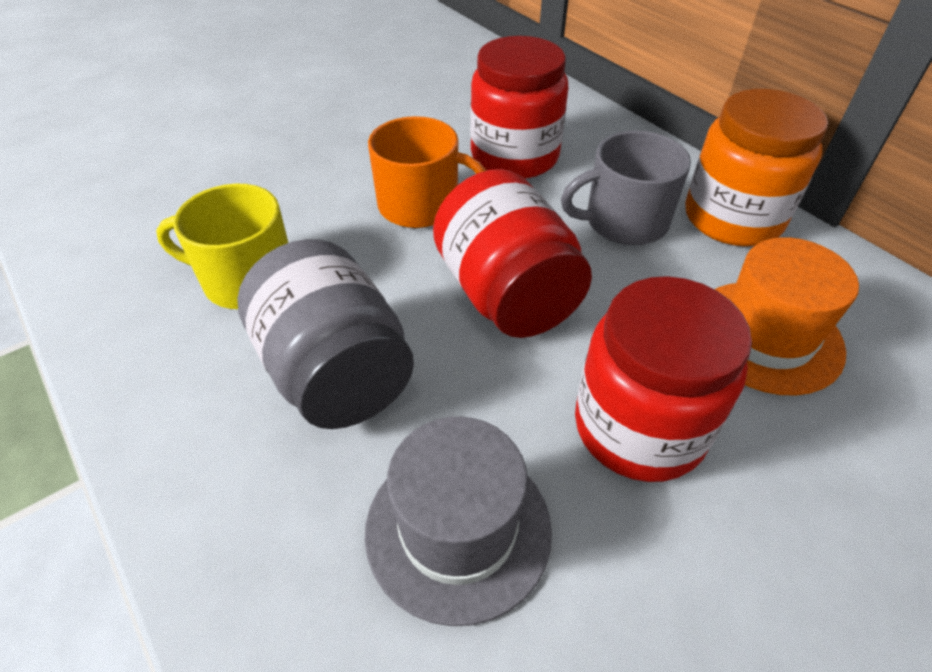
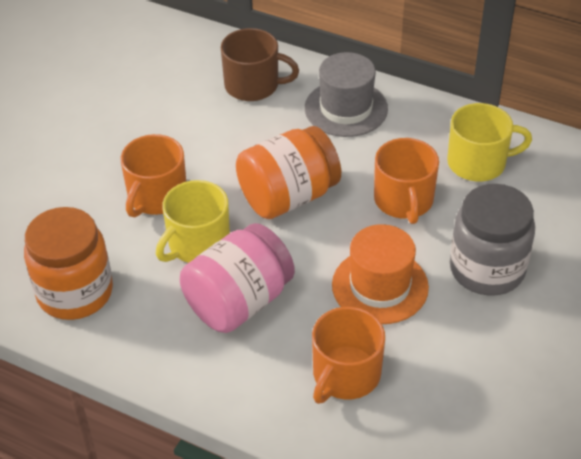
brown mug: none = 0 -> [221,28,299,101] = 1
grey mug: [561,131,691,245] = 1 -> none = 0
orange jar: [685,89,828,247] = 1 -> [24,207,113,320] [236,126,341,219] = 2
orange mug: [368,116,487,228] = 1 -> [120,134,186,217] [312,307,385,404] [374,138,439,224] = 3
pink jar: none = 0 -> [180,223,295,333] = 1
red jar: [433,169,592,338] [470,36,568,179] [575,276,752,482] = 3 -> none = 0
yellow mug: [156,184,288,309] = 1 -> [156,180,230,263] [447,103,532,181] = 2

